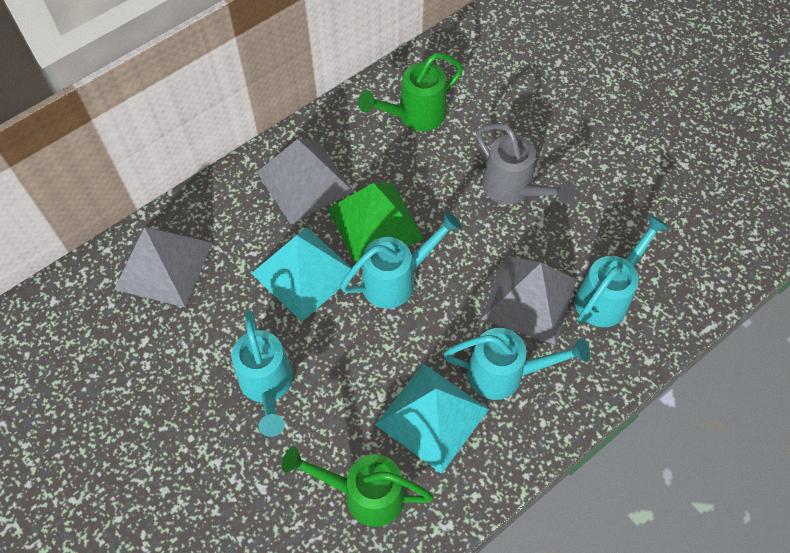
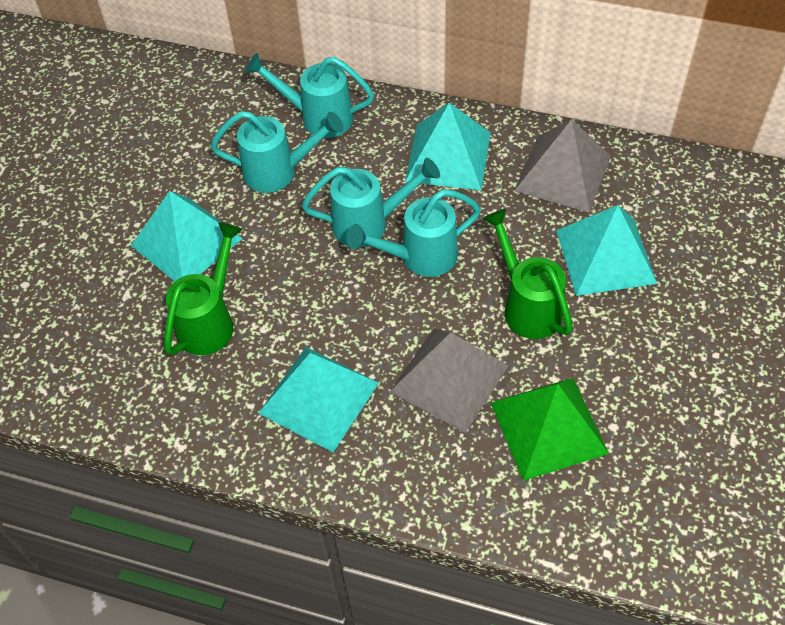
grey pyramid: [114,226,212,307] [257,139,353,224] [481,256,577,345] = 3 -> [390,328,509,433] [514,119,611,213] = 2
grey watering can: [476,123,576,205] = 1 -> none = 0
turquoise pyramid: [251,227,357,322] [375,363,489,474] = 2 -> [131,191,243,281] [259,347,379,452] [405,103,491,190] [556,205,657,296] = 4

